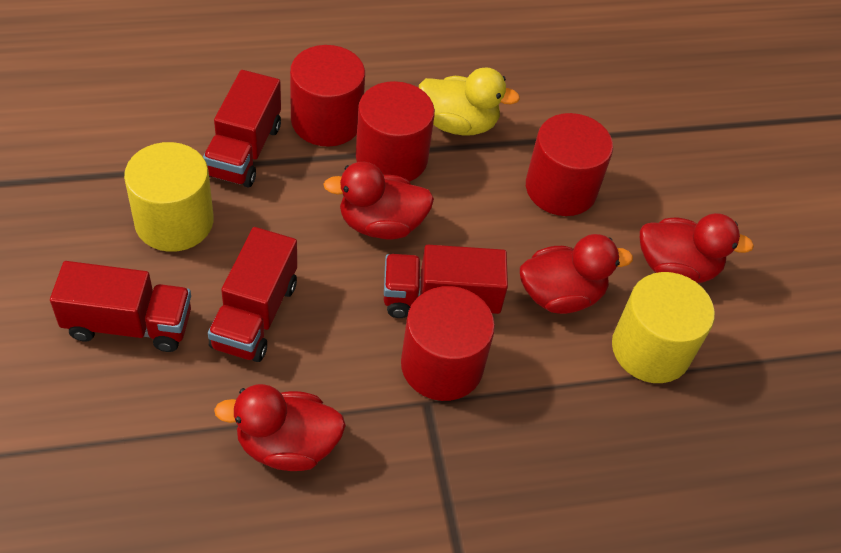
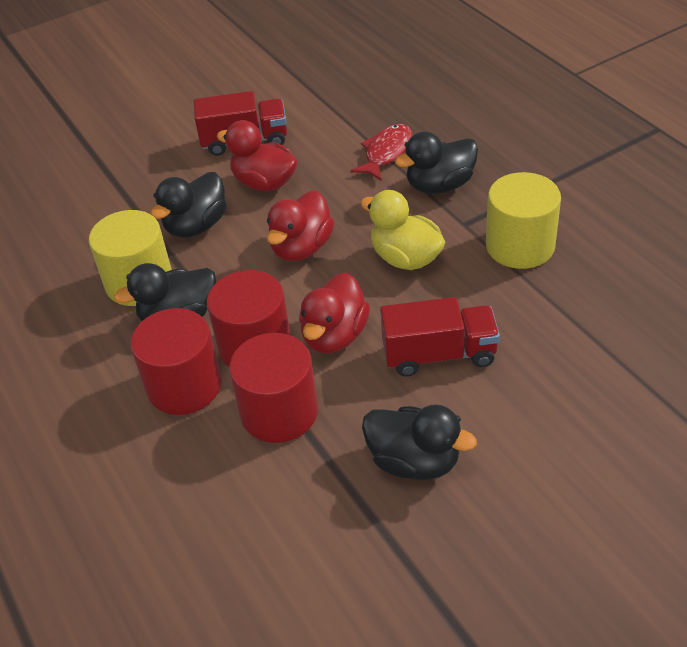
black duck: none = 0 -> [114,263,216,321] [151,172,227,238] [362,404,477,480] [395,131,478,194] = 4
red cylinder: [290,45,365,147] [356,81,435,182] [401,286,495,401] [526,113,613,216] = 4 -> [130,308,222,415] [207,270,291,367] [229,333,318,443] = 3
red duck: [214,384,346,471] [323,162,434,239] [520,234,633,314] [640,213,754,283] = 4 -> [216,120,298,191] [267,190,334,261] [299,272,370,353] = 3
red fish: none = 0 -> [350,124,412,181] = 1
red truck: [50,261,191,352] [203,70,281,187] [208,227,297,362] [384,245,508,318] = 4 -> [194,91,287,156] [380,297,500,377] = 2

